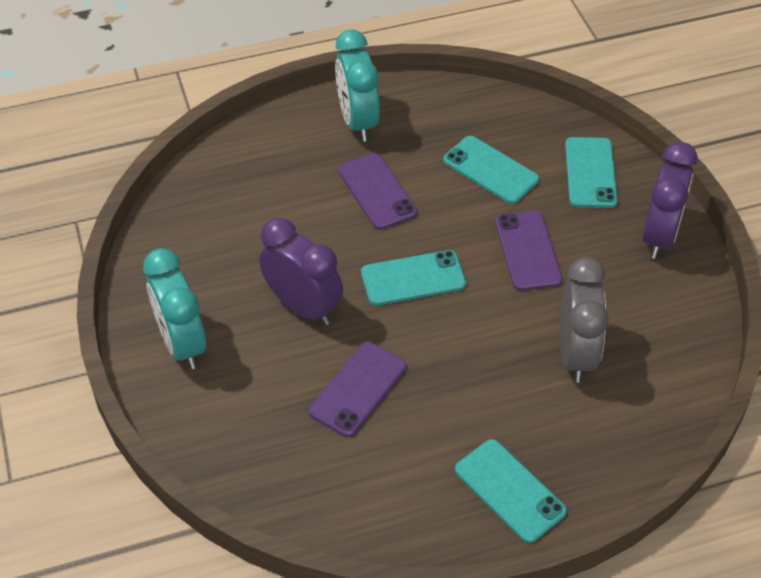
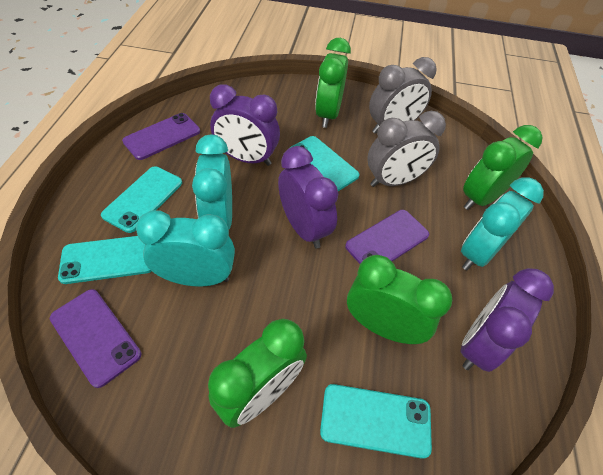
green clock: none = 0 -> [208,319,307,428] [315,38,351,128] [347,255,452,344] [463,125,543,210] = 4
grey clock: [560,257,609,383] = 1 -> [367,111,446,187] [369,57,437,134] = 2
purple clock: [259,218,343,325] [642,142,698,259] = 2 -> [210,84,280,166] [278,146,338,249] [461,268,554,372] = 3
turquoise clock: [143,248,206,369] [335,30,380,142] = 2 -> [136,210,235,287] [192,134,232,229] [461,177,544,270] = 3

